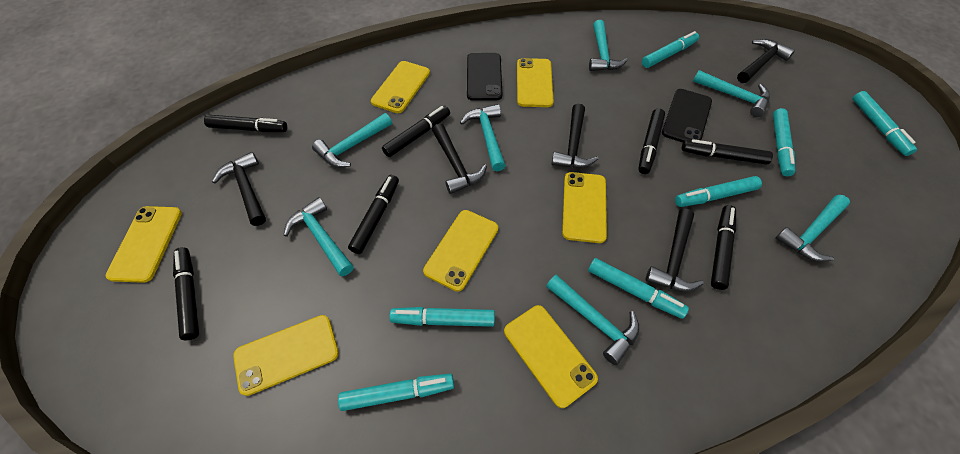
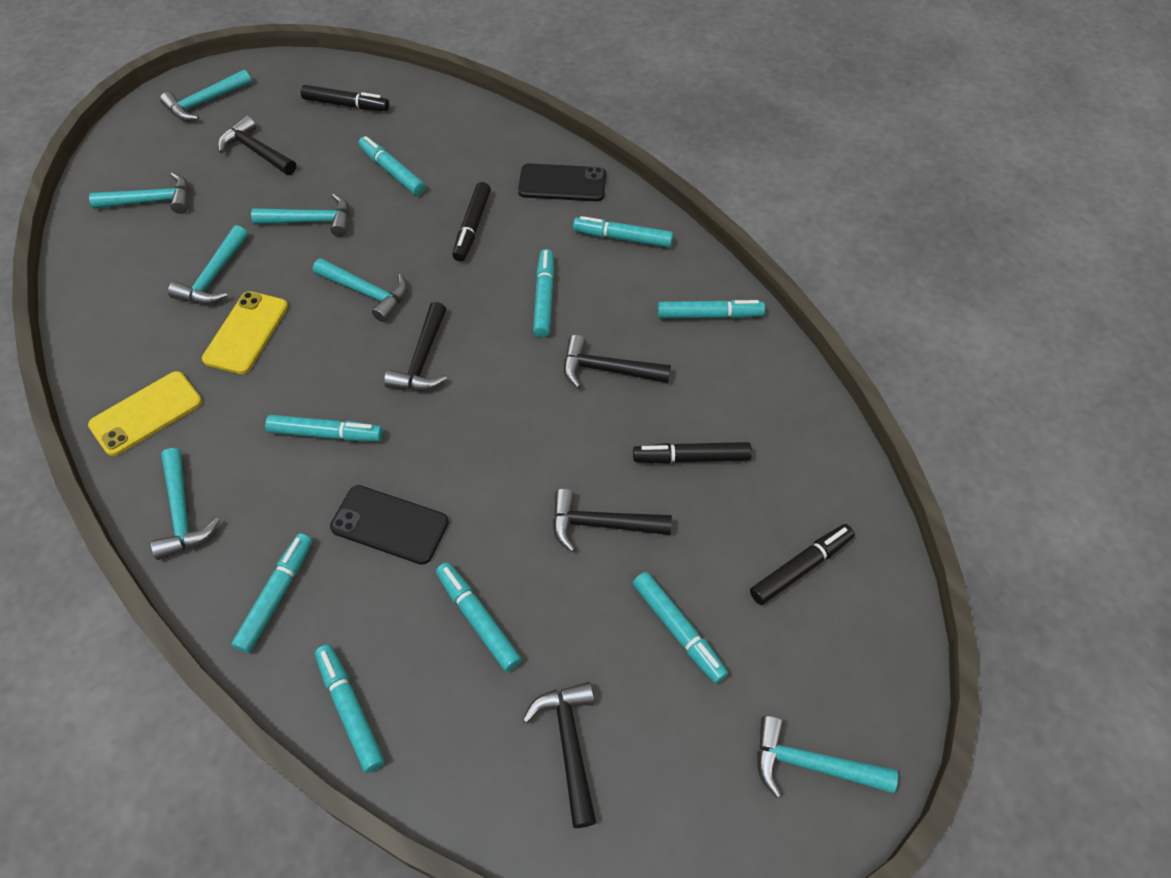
black marker: [173,247,199,340] [204,115,287,132] [348,175,399,254] [382,106,450,157] [638,108,665,174] [682,139,773,165] [711,205,736,290] = 7 -> [301,85,389,111] [452,182,491,261] [633,442,752,464] [750,524,855,605] = 4
turquoise marker: [338,374,454,411] [389,307,495,327] [588,258,689,319] [642,31,699,68] [675,176,762,207] [773,108,795,176] [853,91,917,156] = 7 -> [231,533,312,653] [265,415,383,441] [315,645,385,773] [359,136,425,195] [436,562,522,672] [533,249,554,337] [573,216,673,248] [632,572,728,684] [657,300,765,319] = 9
yellow phone: [106,206,182,283] [233,315,339,396] [371,61,430,113] [423,210,498,292] [504,305,598,408] [517,58,553,107] [562,172,607,243] = 7 -> [88,371,202,456] [202,291,288,374] = 2

